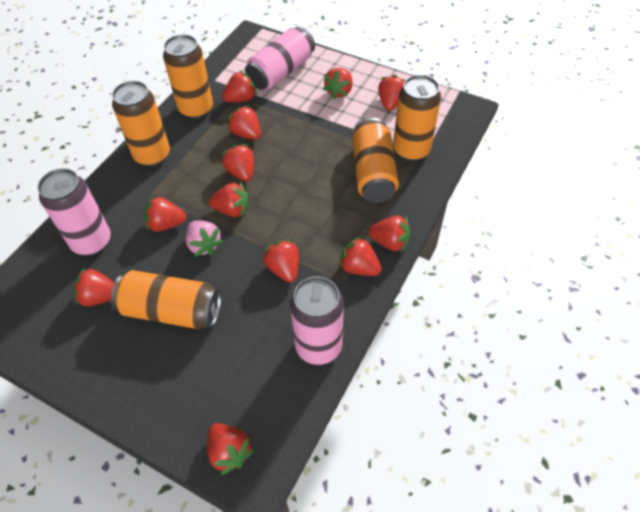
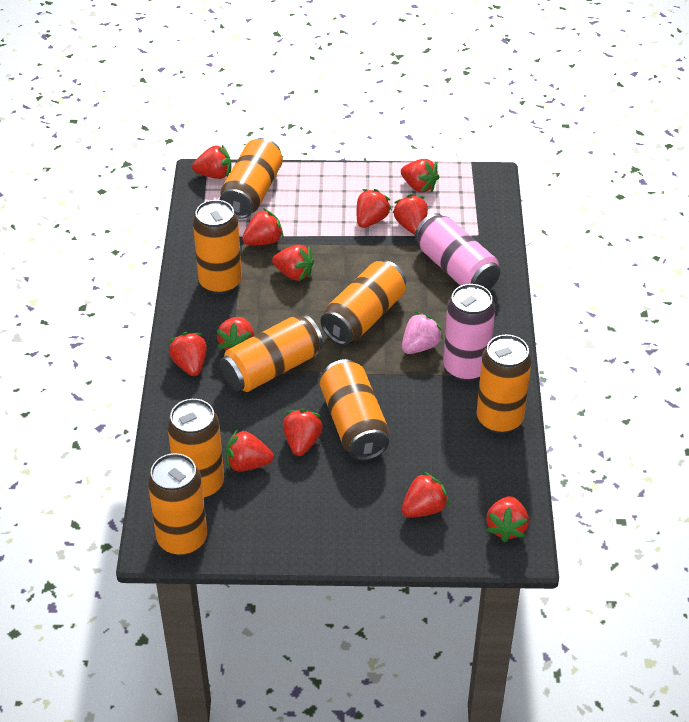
orange can: [111,270,221,329] [112,81,170,167] [163,35,213,119] [352,118,399,203] [393,75,441,161] = 5 -> [148,453,207,556] [167,399,224,499] [193,200,242,294] [220,138,283,219] [220,315,323,392] [320,359,389,460] [321,261,406,345] [477,334,532,434] = 8
pink can: [38,168,111,256] [245,26,315,90] [290,276,344,365] = 3 -> [415,213,500,290] [443,284,495,381] = 2

